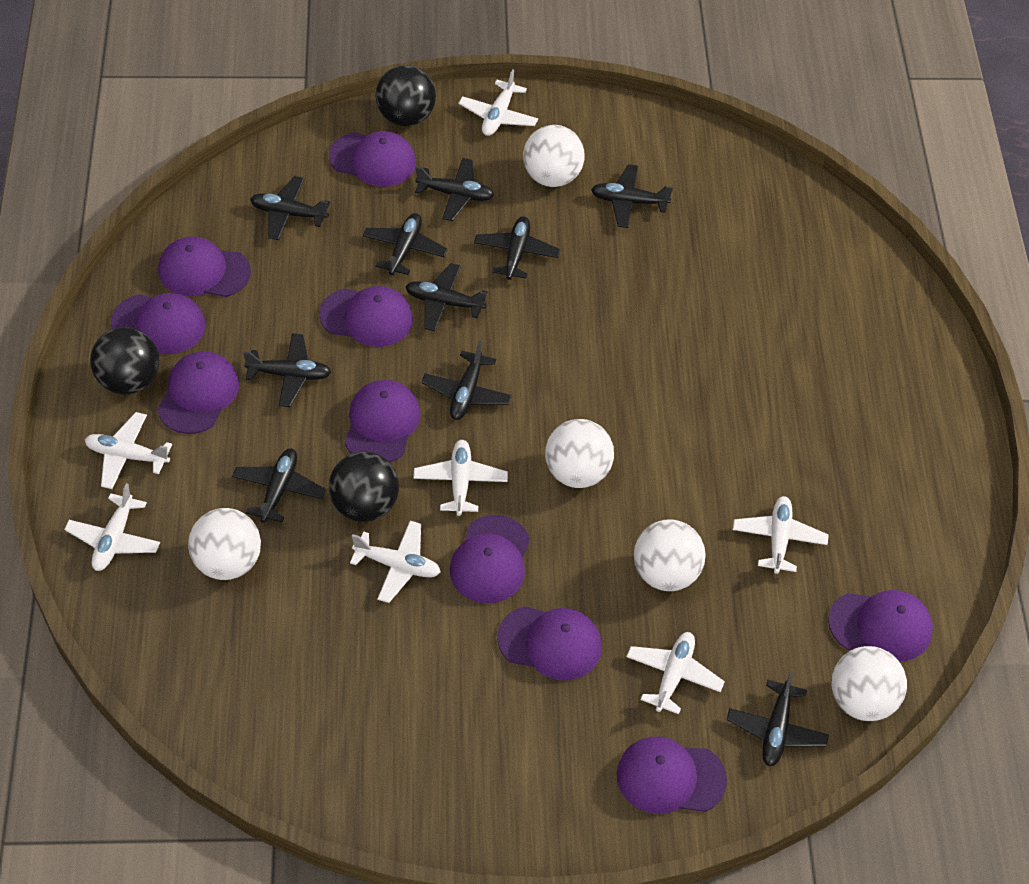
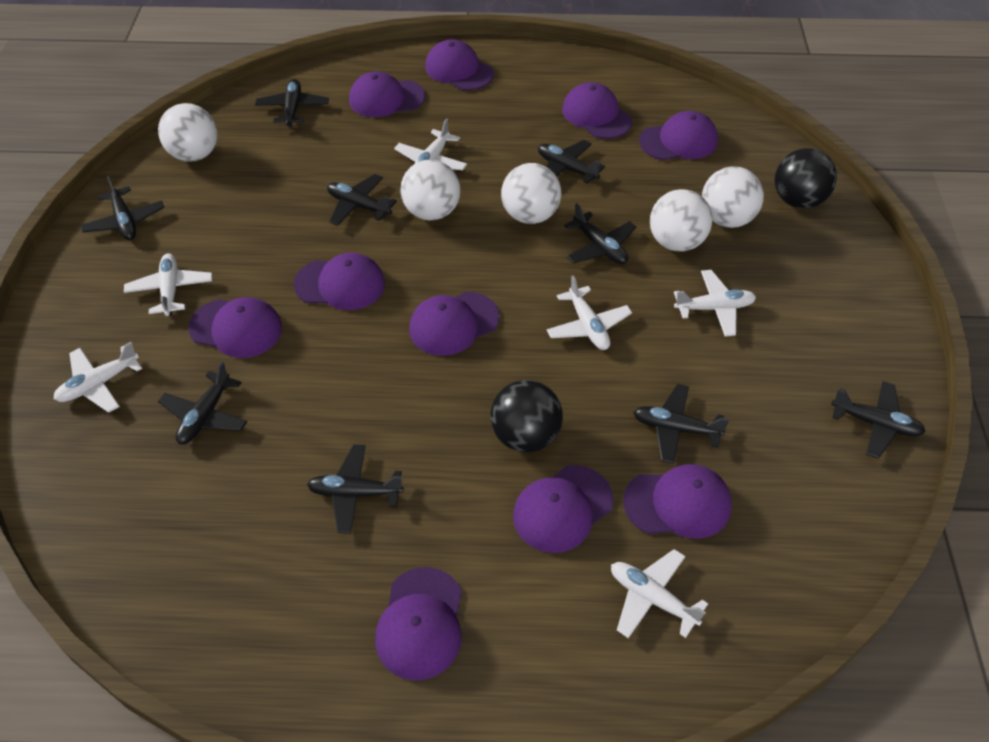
black ball: [90,327,159,394] [329,452,399,522] [375,65,436,127] = 3 -> [490,380,563,453] [775,148,837,209] = 2
black plane: [232,449,326,523] [243,333,331,407] [250,176,330,240] [363,213,448,276] [405,263,488,331] [415,158,494,221] [421,340,512,420] [474,216,560,280] [591,164,673,228] [727,671,829,766] = 10 -> [81,176,164,240] [158,361,247,444] [255,79,329,127] [307,445,404,534] [327,174,397,226] [538,140,605,184] [564,203,636,264] [633,384,730,464] [831,381,926,459] = 9
white plane: [64,483,160,571] [85,412,172,489] [350,521,441,603] [413,440,508,516] [458,69,538,136] [626,632,725,714] [733,496,829,574] = 7 -> [54,342,142,413] [124,253,212,316] [394,118,467,170] [547,275,632,350] [611,549,708,638] [674,270,756,337] = 6

